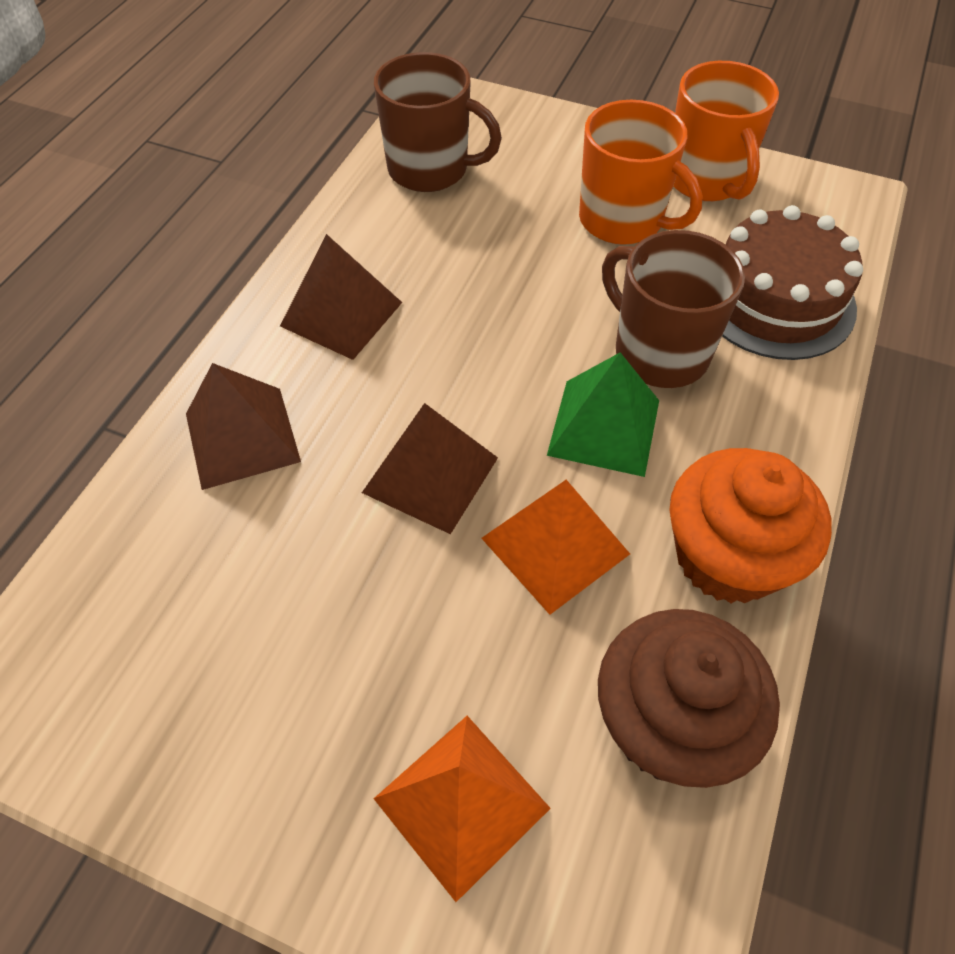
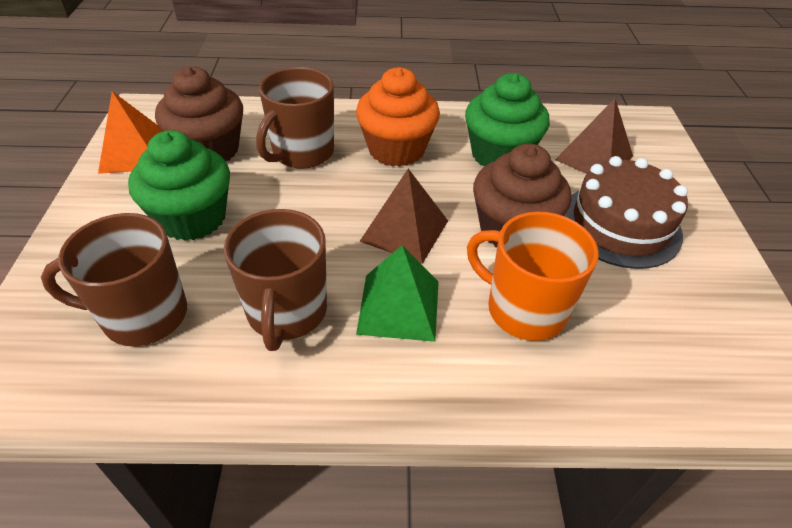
brown cupcake: [598,609,780,788] = 1 -> [155,66,243,161] [473,144,572,247] = 2
brown mug: [374,52,502,192] [602,230,745,388] = 2 -> [41,213,187,346] [224,209,327,351] [256,67,334,169] = 3
brown pyramid: [186,363,301,490] [280,234,402,360] [362,403,498,534] = 3 -> [359,169,448,264] [555,98,633,174] = 2
green cupcake: none = 0 -> [128,130,230,241] [465,73,550,167] = 2
orange mug: [579,100,702,245] [673,61,779,201] = 2 -> [467,211,599,341] = 1
orange pyramid: [374,716,551,902] [481,480,630,615] = 2 -> [98,91,163,174] = 1

